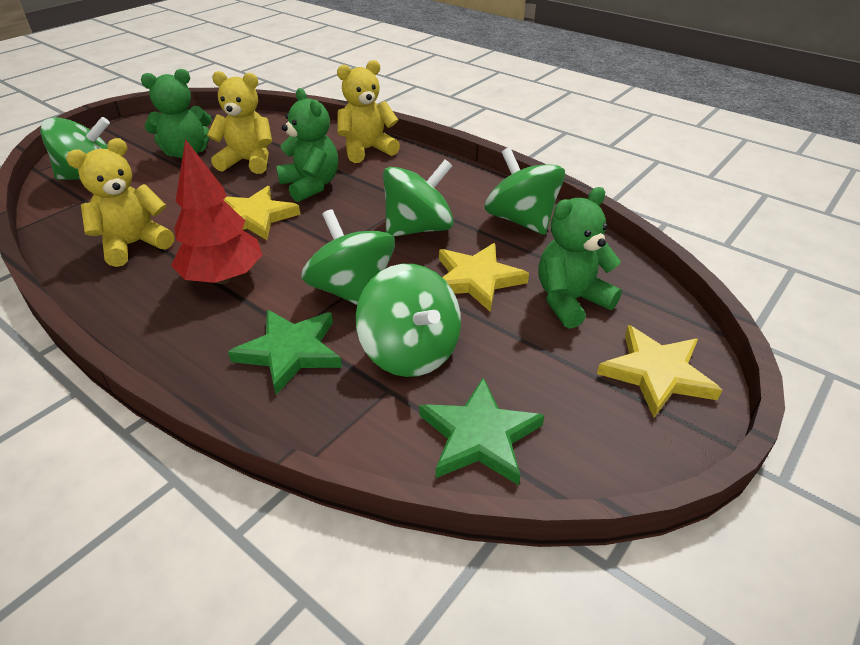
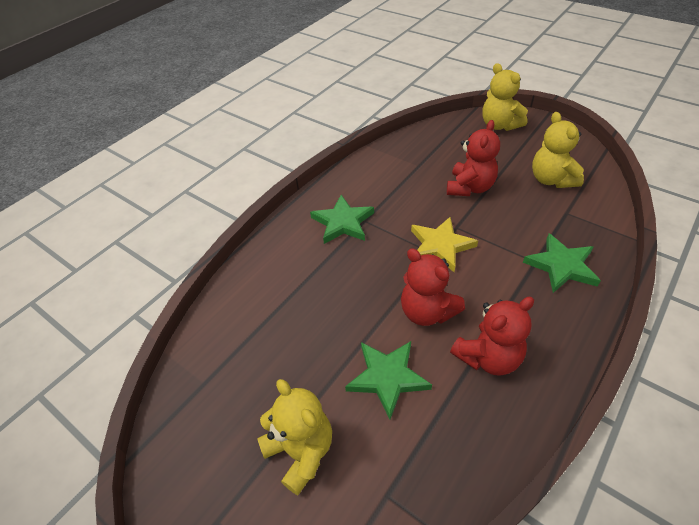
green spinning top: [40,117,110,180] [301,209,395,305] [356,264,461,377] [383,159,454,237] [484,148,565,235] = 5 -> none = 0
green star: [228,310,342,395] [419,378,545,485] = 2 -> [310,195,374,244] [345,341,432,420] [523,234,601,293] = 3
green teddy bear: [141,69,212,158] [276,88,338,202] [538,187,622,329] = 3 -> none = 0
red teddy bear: none = 0 -> [401,248,465,326] [447,120,500,196] [450,297,534,376] = 3
red tree: [171,139,262,284] = 1 -> none = 0
yellow star: [223,186,300,240] [439,243,529,312] [597,325,722,418] = 3 -> [411,217,478,272] = 1

